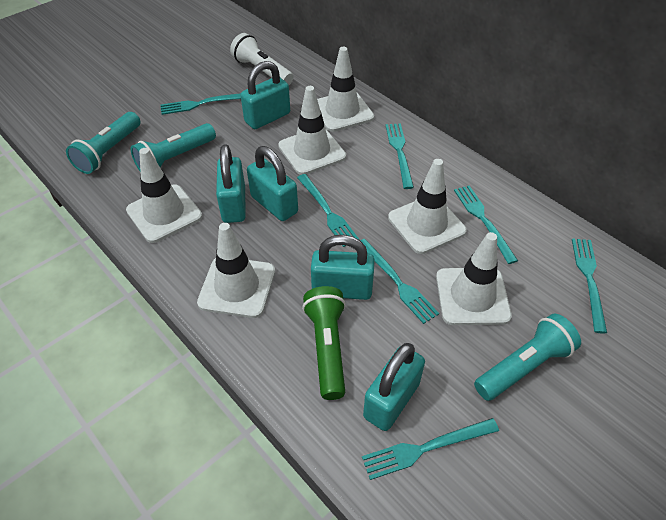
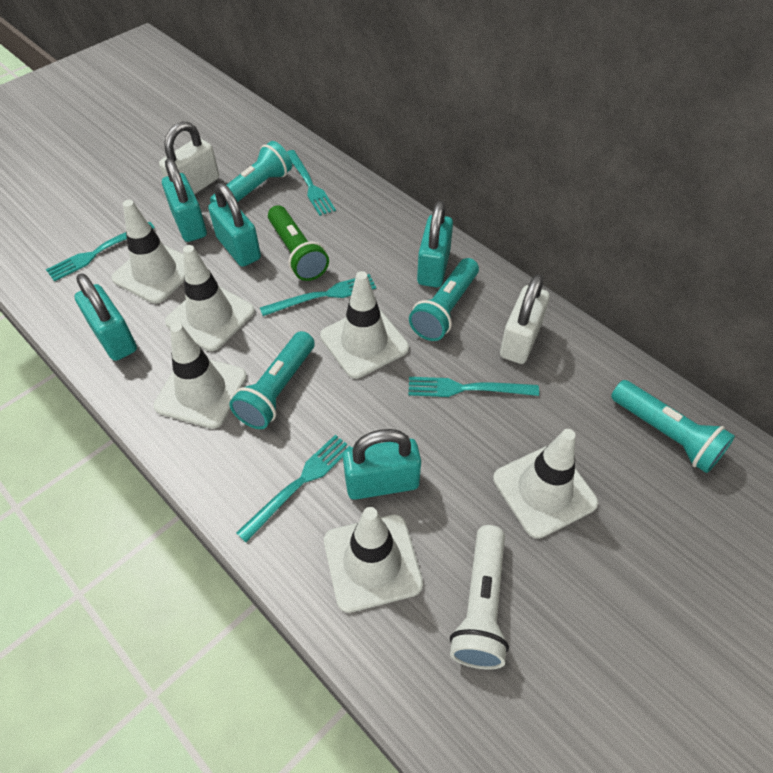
turquoise flashlight: [66,112,141,174] [131,123,216,172] [474,314,581,401] = 3 -> [210,141,292,203] [229,331,315,429] [409,258,479,341] [611,380,735,473] = 4
turquoise fork: [160,93,241,115] [297,174,359,247] [360,239,439,324] [362,418,499,480] [385,123,414,189] [454,185,518,264] [572,238,607,333] = 7 -> [46,222,155,281] [236,435,352,542] [260,274,376,316] [287,150,336,216] [408,377,539,397] = 5
white padlock: none = 0 -> [159,121,219,194] [500,274,550,364] = 2

